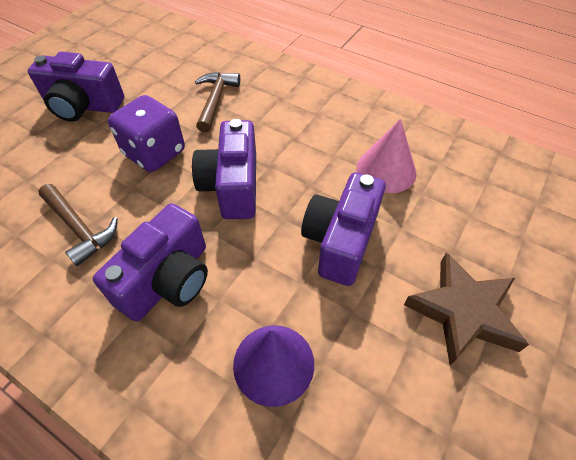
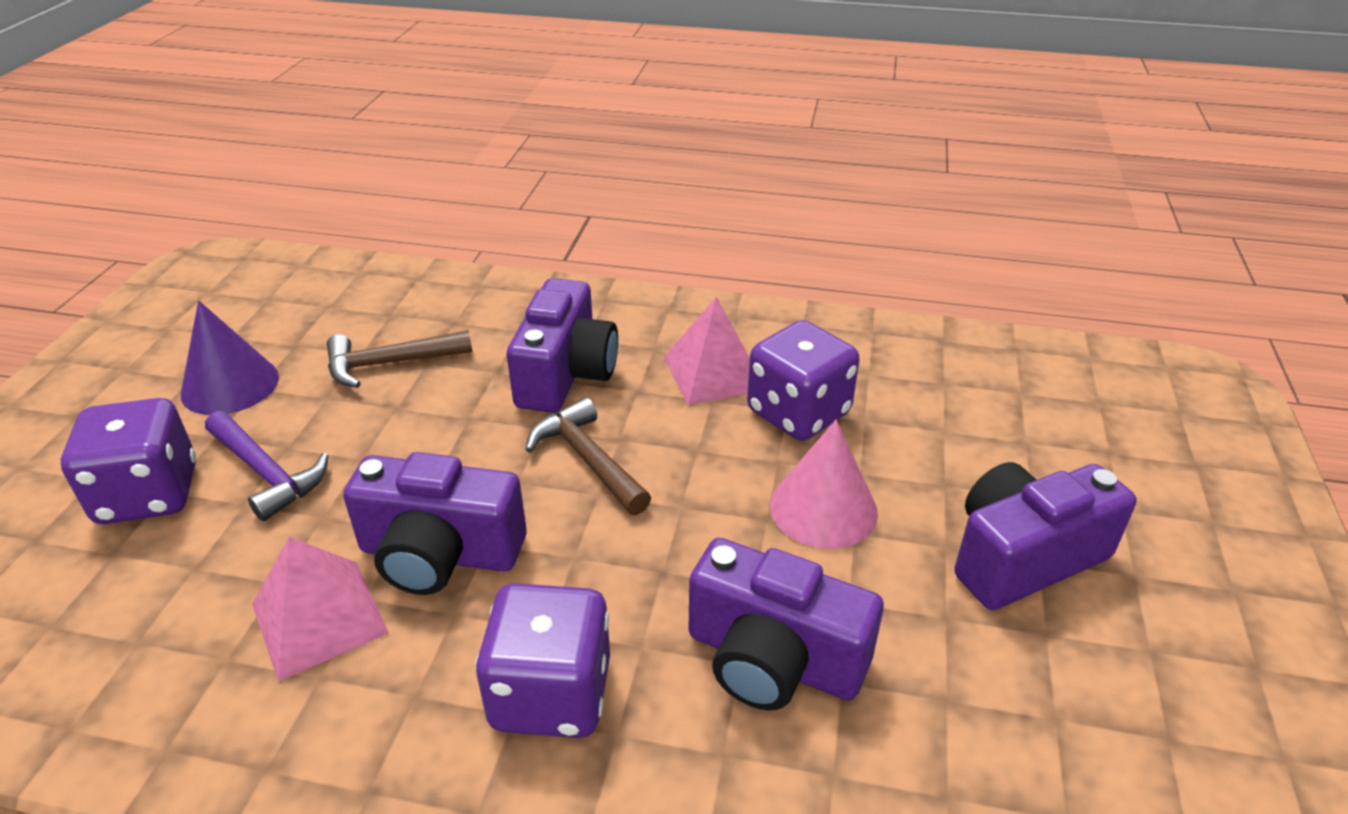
brown star: [404,252,529,365] = 1 -> none = 0
pink pyramid: none = 0 -> [252,537,389,681] [664,297,750,405] = 2
purple dice: [108,95,185,172] = 1 -> [61,398,196,524] [475,583,610,738] [747,320,859,441] = 3
purple hammer: none = 0 -> [205,411,328,521] = 1

